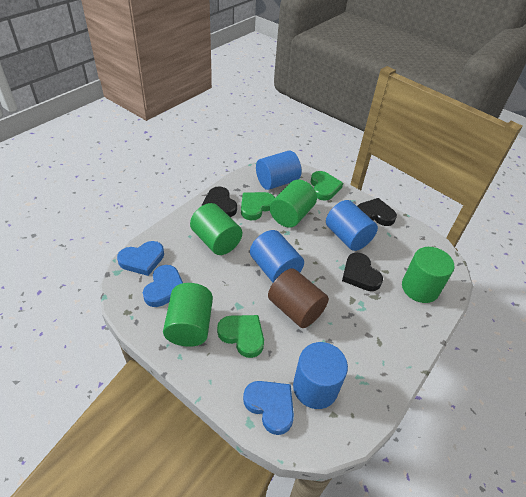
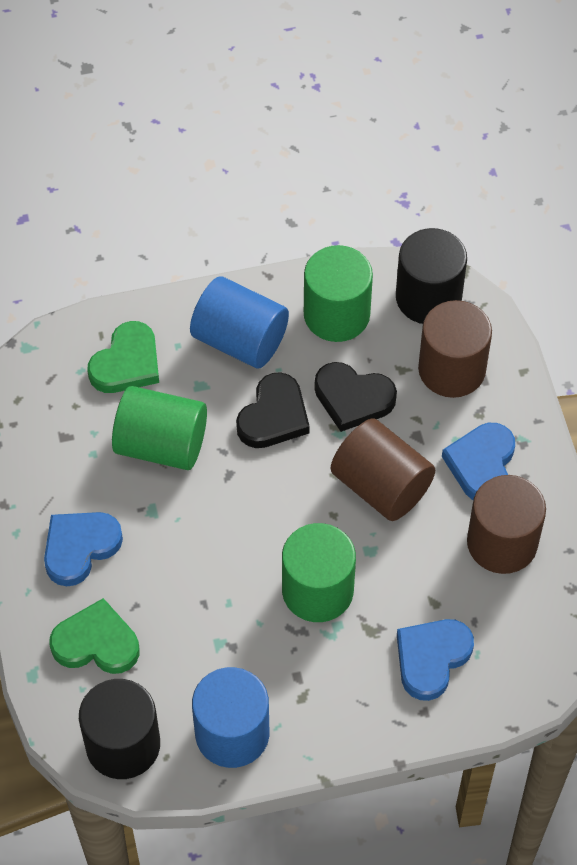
black cylinder: none = 0 -> [79,679,160,779] [396,228,467,324] = 2
black heart: [202,186,237,217] [342,253,383,291] [357,198,397,226] = 3 -> [236,372,310,448] [314,362,397,432] = 2
blue cylinder: [250,230,304,282] [256,150,302,190] [293,342,348,409] [326,200,378,251] = 4 -> [190,277,289,368] [192,667,270,768] = 2
brown cylinder: [268,268,329,328] = 1 -> [331,419,435,521] [418,300,492,398] [467,475,546,574] = 3
green cylinder: [163,283,213,347] [190,203,242,255] [270,180,317,228] [402,247,455,303] = 4 -> [112,386,207,470] [282,523,356,622] [304,245,373,342] = 3
green heart: [217,315,264,358] [241,192,275,220] [311,171,343,200] = 3 -> [50,598,140,674] [87,321,159,393] = 2

